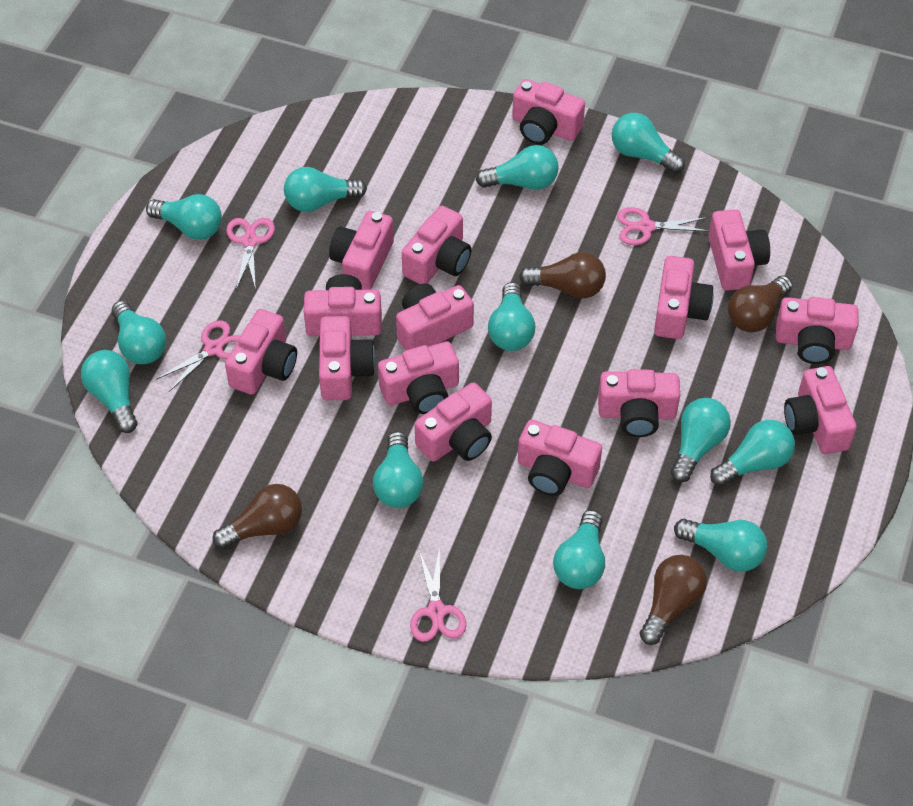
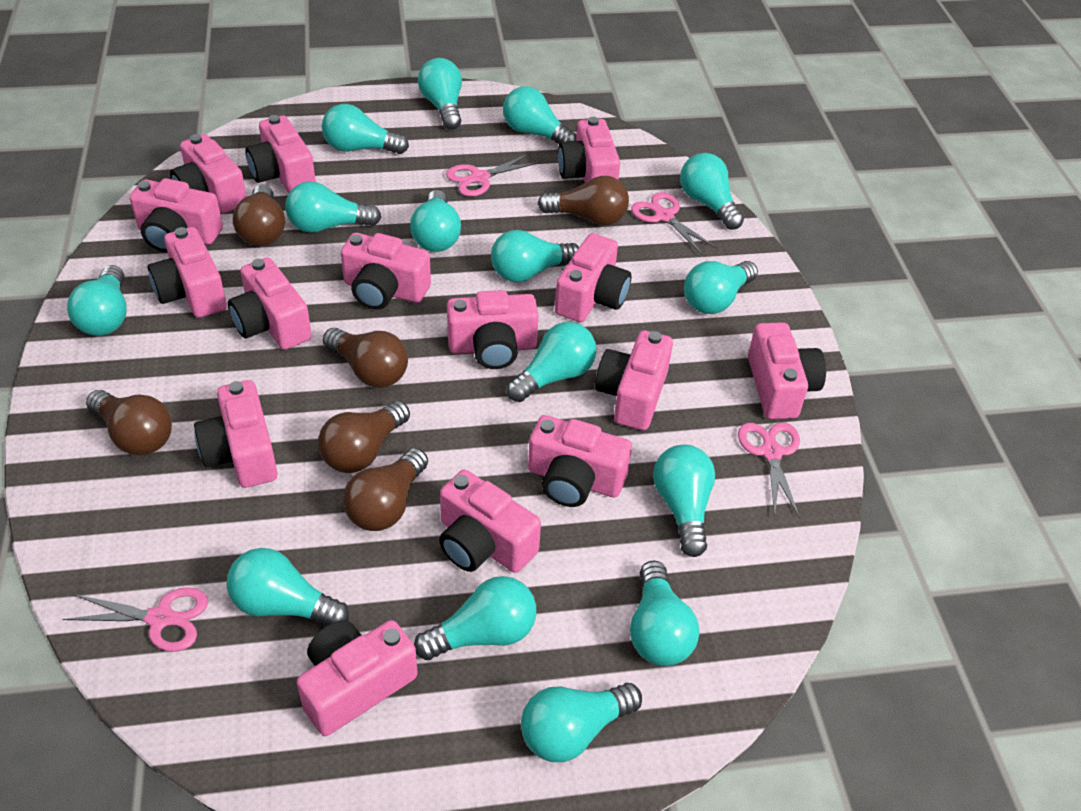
brown light bulb: [212,484,302,549] [519,252,606,299] [640,555,707,645] [728,276,793,332] = 4 -> [86,390,172,455] [233,184,285,246] [318,401,410,473] [323,328,408,388] [343,448,428,531] [538,176,629,226] = 6
turquoise light bulb: [81,350,138,433] [112,301,166,364] [146,194,222,240] [284,167,367,212] [373,431,423,508] [476,145,559,190] [488,282,535,351] [553,510,605,589] [612,113,685,174] [671,398,731,482] [674,519,767,572] [710,420,795,486] = 12 -> [67,265,127,336] [227,548,349,626] [285,181,381,233] [322,104,409,154] [410,190,461,252] [414,576,536,660] [418,58,462,130] [491,230,579,282] [503,86,576,144] [507,322,596,402] [521,683,642,762] [630,561,699,666] [653,445,715,557] [680,153,744,230] [684,261,758,314] = 15

